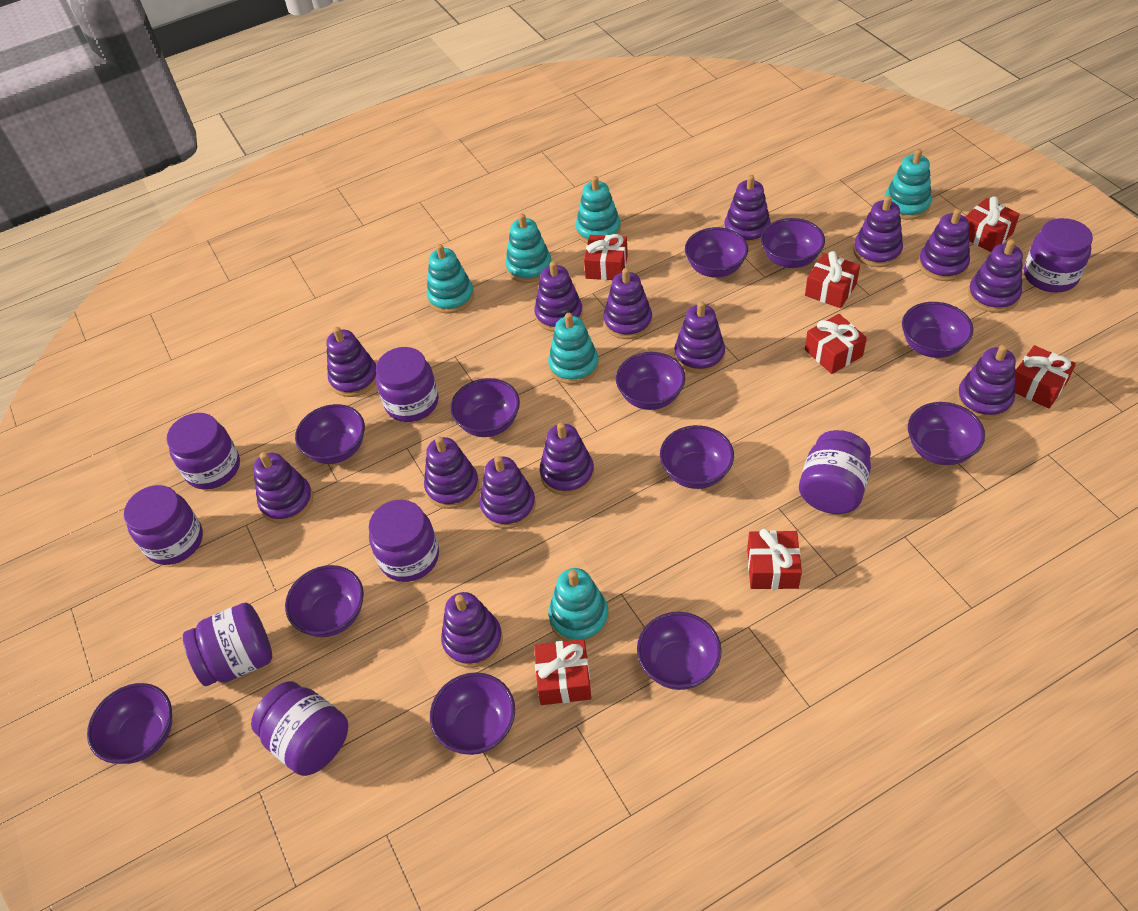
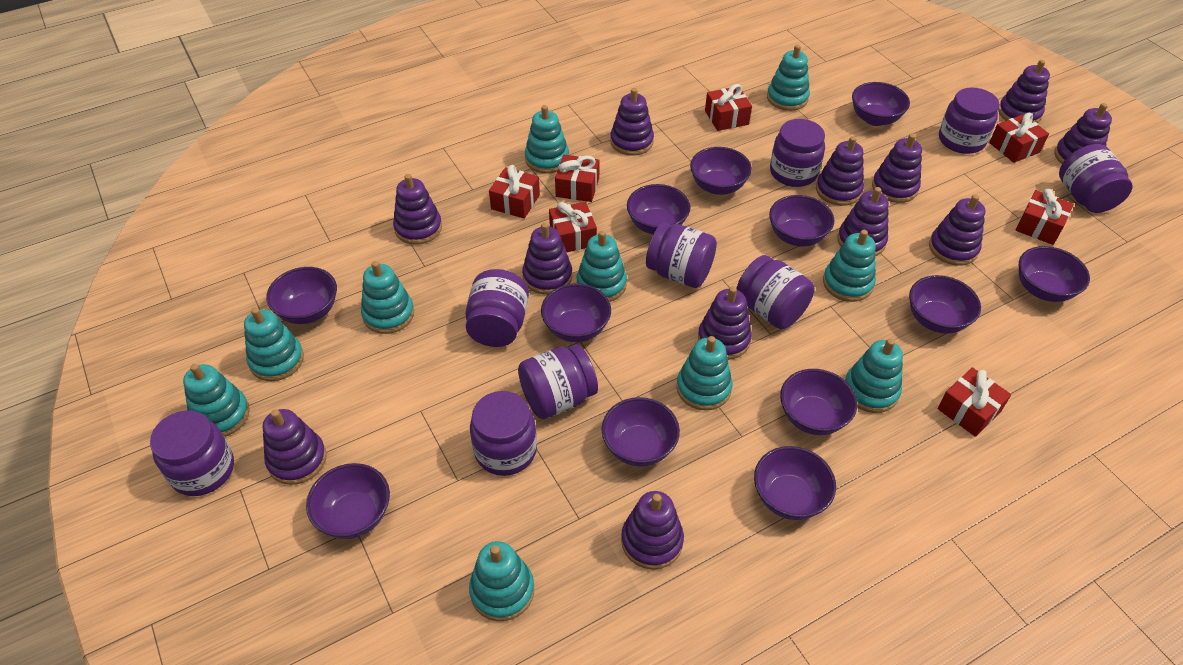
purple jar: [124,485,203,565] [167,413,240,489] [183,603,272,686] [251,681,348,776] [369,500,439,582] [376,347,439,422] [799,430,871,514] [1024,218,1093,292] = 8 -> [150,410,234,496] [465,269,529,347] [470,391,537,476] [518,344,598,419] [646,223,717,288] [737,255,815,329] [770,119,825,187] [939,88,999,154] [1059,144,1133,213] = 9
purple stacking toy: [253,452,313,524] [326,327,377,397] [424,436,479,509] [441,592,503,668] [480,456,536,529] [534,261,583,332] [540,422,594,496] [603,268,652,339] [674,301,725,374] [724,175,771,245] [853,195,903,267] [918,209,970,281] [957,345,1016,420] [968,239,1023,313] = 14 -> [263,409,327,485] [393,174,442,245] [522,223,572,295] [610,88,654,156] [621,491,684,570] [698,286,752,360] [816,136,864,206] [837,187,889,256] [872,134,922,203] [929,194,985,266] [998,60,1050,123] [1054,103,1112,164] = 12
turquoise stacking toy: [427,244,474,314] [505,214,551,283] [548,313,599,384] [548,568,609,643] [576,176,621,243] [885,149,932,220] = 6 -> [183,364,250,437] [244,307,304,381] [361,261,414,334] [469,541,534,621] [525,105,569,174] [577,231,627,302] [676,336,732,411] [767,45,810,111] [823,230,876,302] [845,339,903,413] = 10

